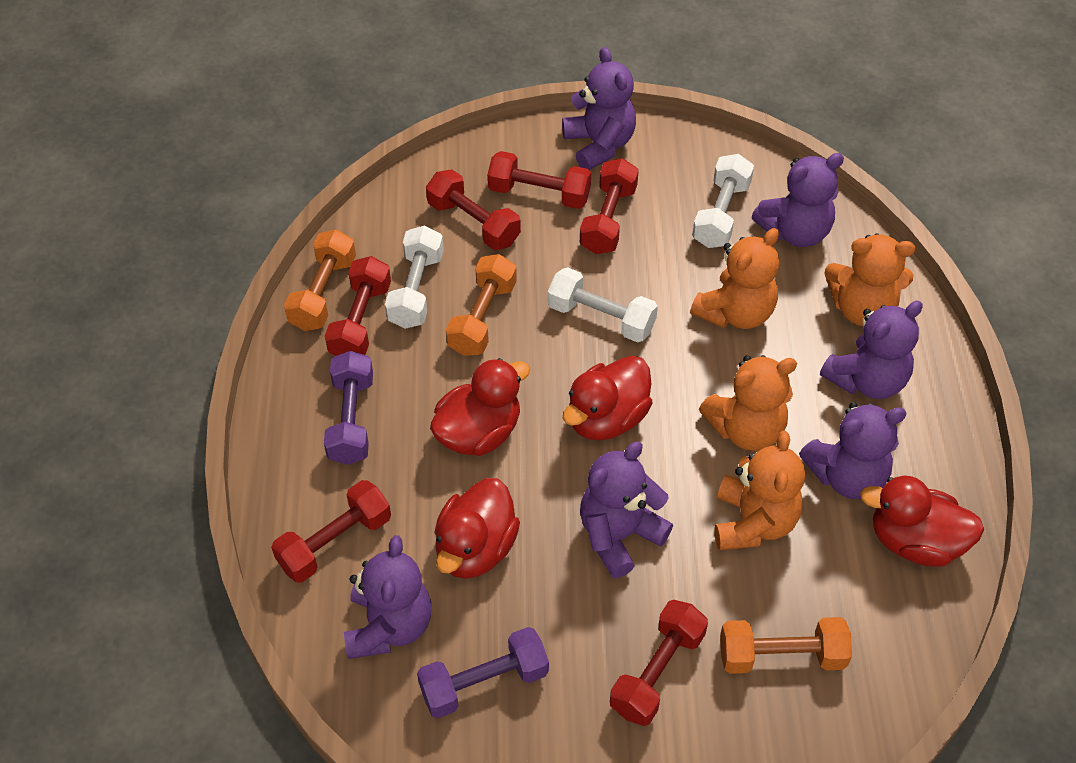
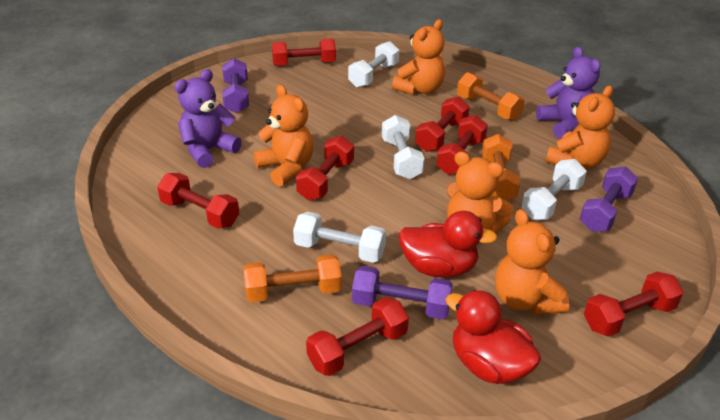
orange teddy bear: [690,228,779,329] [699,355,797,451] [714,431,805,550] [824,234,915,326] = 4 -> [254,85,313,187] [392,19,445,95] [447,151,514,233] [495,209,569,315] [546,86,615,168] = 5
purple dumbbell: [324,351,373,465] [417,627,549,718] = 2 -> [222,58,249,113] [352,266,453,320] [580,166,638,232] = 3
purple teddy bear: [344,535,432,659] [562,47,636,170] [580,442,673,578] [752,153,844,247] [799,402,907,499] [820,301,923,399] = 6 -> [175,69,242,168] [536,47,600,139] = 2
red duck: [430,358,530,456] [434,478,520,579] [563,355,652,441] [860,476,984,567] = 4 -> [399,211,498,278] [445,290,541,384] = 2
red dumbbell: [271,480,391,583] [325,256,391,356] [426,170,521,250] [487,151,591,209] [580,158,639,254] [610,600,708,726] = 6 -> [157,173,239,229] [272,39,336,66] [296,136,354,201] [306,297,409,376] [415,96,470,152] [436,115,488,175] [584,271,683,337] = 7
white dumbbell: [385,225,444,329] [548,267,658,342] [692,154,754,248] = 3 -> [293,211,386,263] [348,41,399,88] [382,115,425,179] [521,159,587,220] = 4

